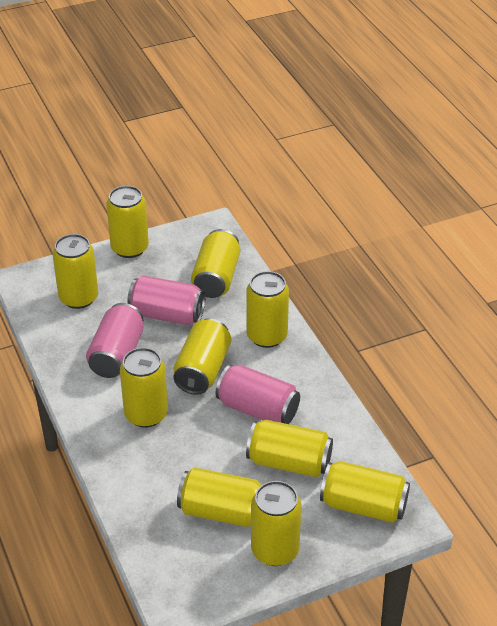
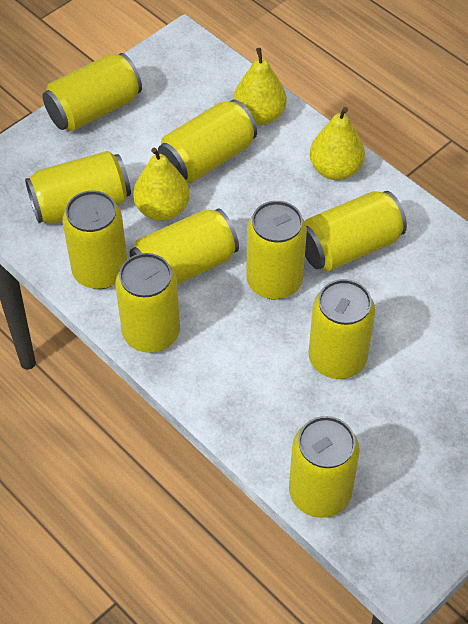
pink can: [86,303,144,378] [127,275,205,325] [216,365,300,424] = 3 -> none = 0
yellow pear: none = 0 -> [133,147,190,221] [233,48,286,125] [310,107,365,180] = 3

